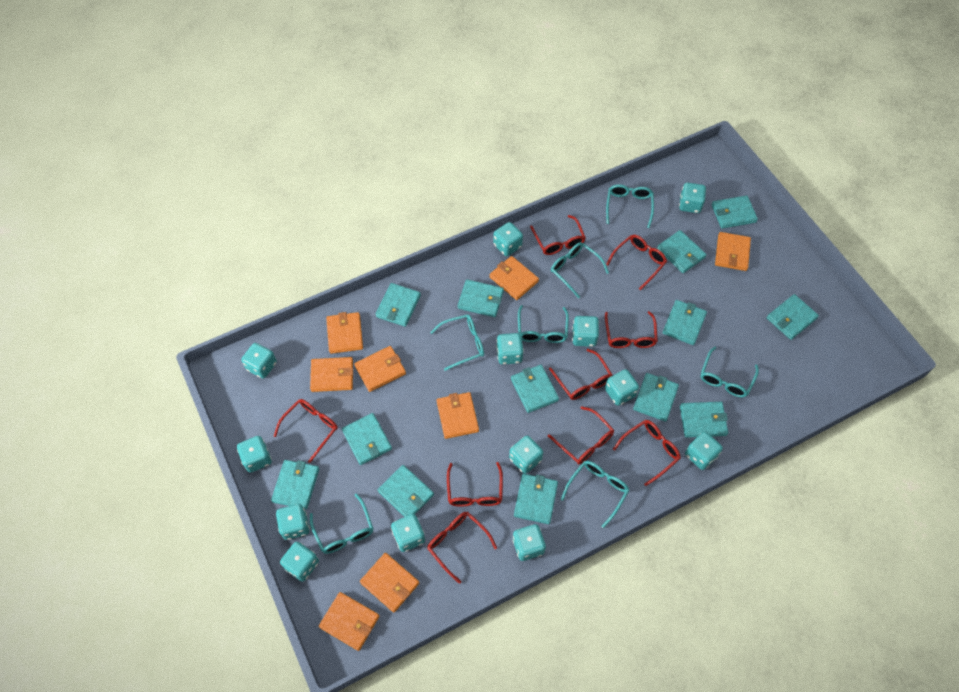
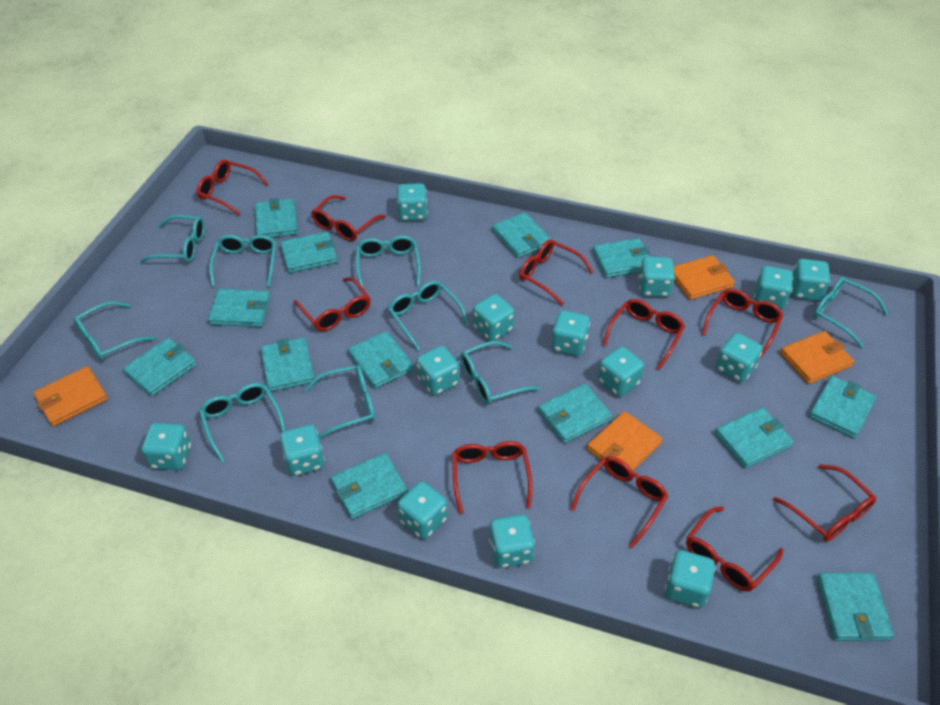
orange wallet: [310,357,353,392] [319,592,379,651] [326,312,363,354] [354,346,406,392] [360,553,419,612] [437,392,479,439] [489,256,539,300] [715,232,751,271] = 8 -> [34,366,108,427] [587,411,662,471] [673,255,735,300] [780,331,854,384] = 4
red glasses: [274,399,338,463] [427,511,497,584] [447,462,503,507] [530,215,586,255] [548,406,614,464] [549,349,613,400] [605,311,658,348] [606,235,667,290] [613,420,681,486] = 9 -> [197,160,268,215] [294,277,371,331] [311,195,386,241] [452,441,532,514] [519,239,593,305] [571,456,668,548] [603,299,685,370] [686,507,783,592] [702,289,783,359] [773,464,876,542] = 10
turquoise dice: [237,436,272,473] [241,343,277,379] [276,504,310,540] [280,542,319,581] [391,514,425,552] [493,222,523,256] [496,333,524,365] [509,435,543,474] [512,524,546,561] [572,316,599,347] [605,369,639,406] [679,183,706,213] [685,432,723,470] = 13 -> [141,423,191,470] [280,425,325,476] [397,183,428,221] [397,481,448,539] [416,346,460,396] [473,294,514,341] [489,514,535,568] [551,310,590,356] [598,347,644,397] [638,257,675,297] [665,550,715,608] [715,333,763,382] [754,266,793,309] [792,259,830,301] = 14
turquoise glasses: [310,494,374,554] [430,314,484,371] [518,305,569,343] [551,242,609,298] [561,461,630,528] [606,184,654,228] [701,347,759,397] = 7 -> [73,301,155,361] [140,215,205,263] [199,383,285,463] [209,235,276,287] [304,365,375,439] [356,236,421,290] [388,281,469,350] [460,341,540,405] [813,277,888,347] = 9

